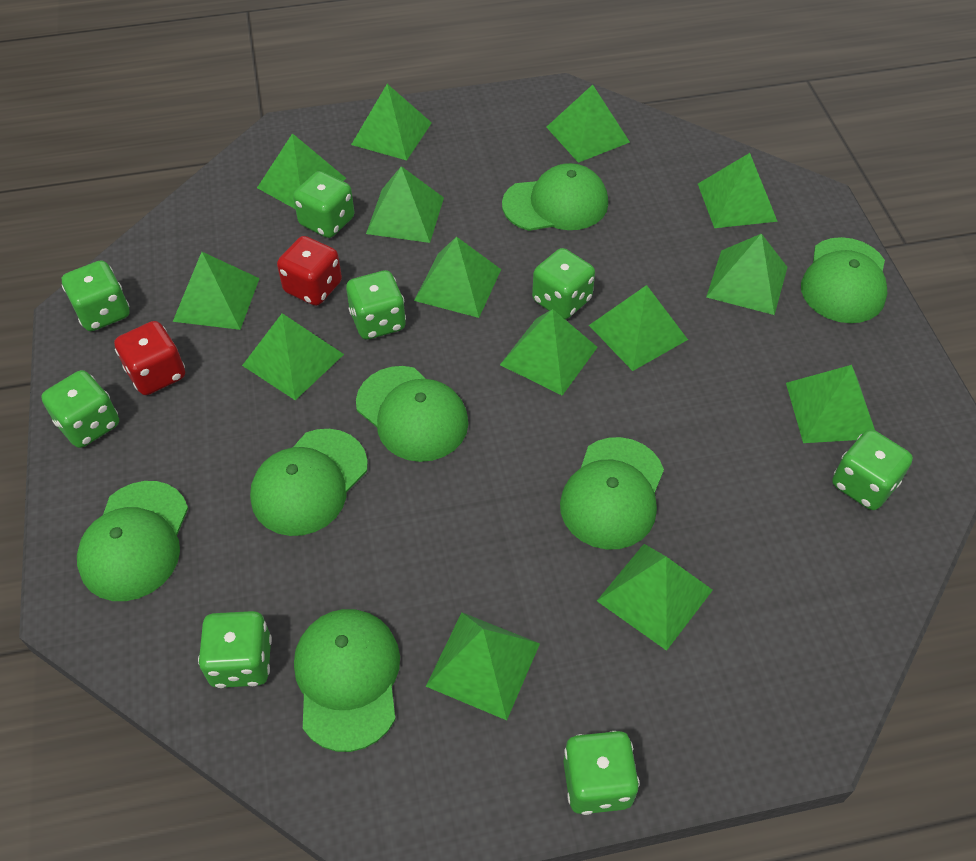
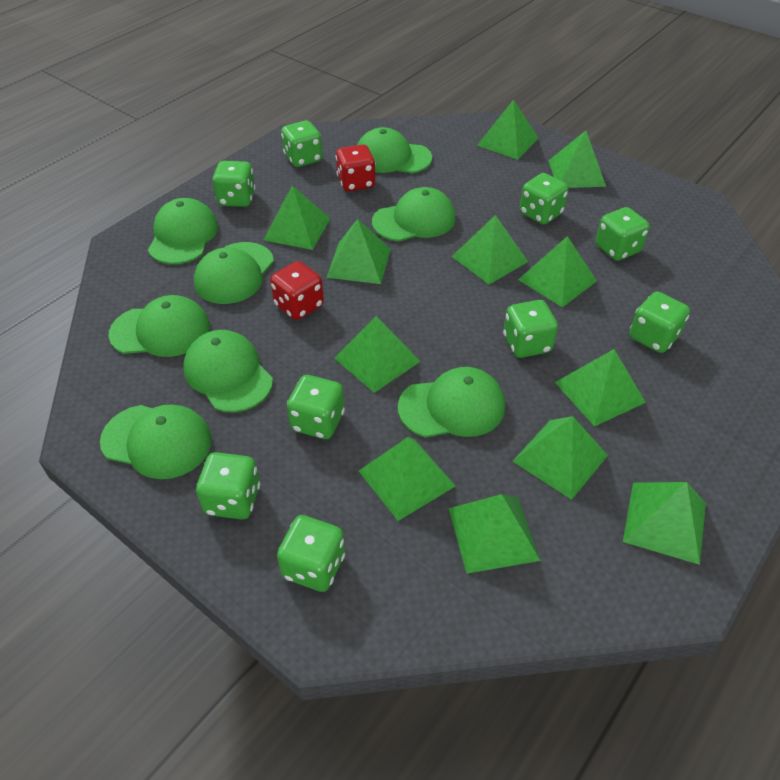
green cap: [77,481,188,601] [250,429,368,536] [294,609,400,752] [356,366,468,462] [502,163,608,231] [560,437,664,550] [801,237,887,323] = 7 -> [100,405,212,479] [109,295,210,357] [148,198,218,264] [183,330,273,412] [194,242,274,304] [357,127,432,173] [372,187,456,242] [398,367,505,438] = 8
green dice: [41,370,119,448] [62,260,130,331] [198,611,272,688] [293,171,355,238] [346,270,406,340] [532,248,595,319] [563,731,640,815] [832,430,913,510] = 8 -> [196,452,260,520] [213,161,255,207] [277,515,345,592] [281,121,323,167] [287,375,345,439] [503,300,558,358] [520,173,568,225] [595,207,650,261] [629,292,690,353] = 9
green pyramid: [173,252,260,330] [242,313,344,400] [257,133,346,209] [351,84,432,160] [366,166,444,243] [414,236,501,318] [426,612,540,720] [500,309,598,396] [546,85,630,163] [589,285,688,371] [597,544,713,651] [698,153,778,228] [706,234,787,315] [786,365,875,443] = 14 -> [263,186,331,250] [326,219,391,284] [334,316,421,393] [359,437,456,521] [449,494,540,574] [451,215,528,284] [477,99,539,160] [512,416,608,500] [518,236,597,307] [548,131,606,188] [555,349,646,427] [623,482,706,565] = 12

